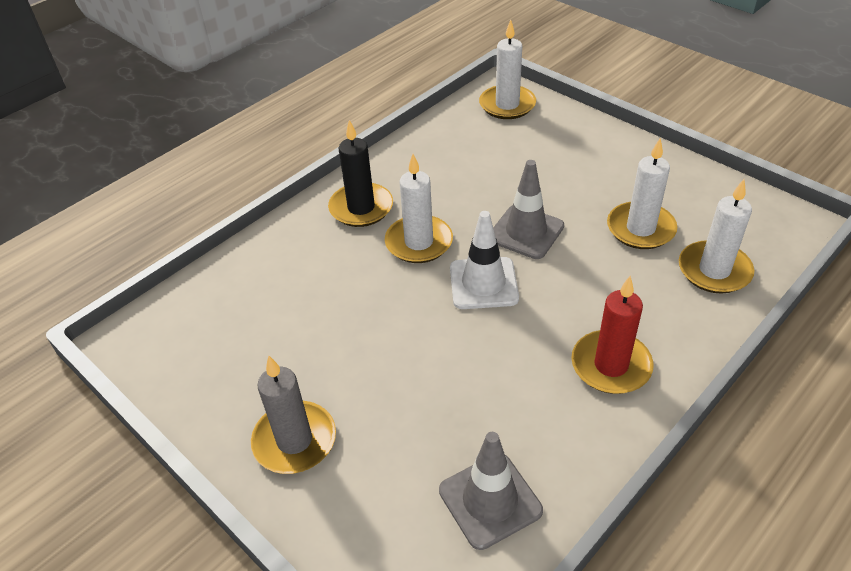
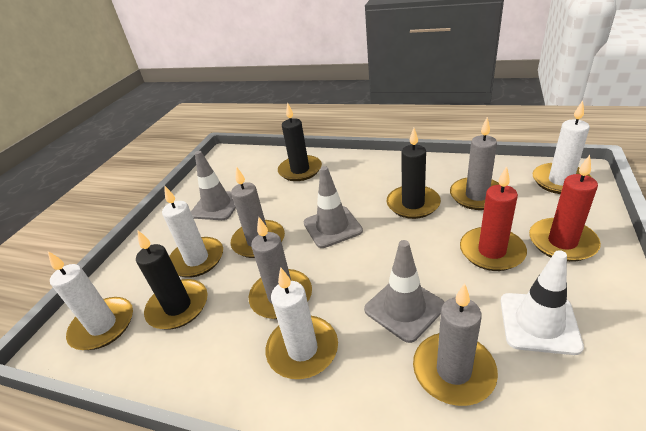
black candle: [328,120,393,227] = 1 -> [136,230,208,329] [278,102,322,181] [387,128,441,219] = 3
grey candle: [251,356,336,474] = 1 -> [231,166,285,258] [249,217,312,319] [413,283,498,406] [450,117,500,210] = 4
grey traffic cone: [439,432,543,550] [493,160,564,259] = 2 -> [191,151,236,220] [304,166,363,248] [364,240,445,343] = 3
red candle: [571,276,653,394] = 1 -> [460,166,527,271] [529,155,601,262] = 2

